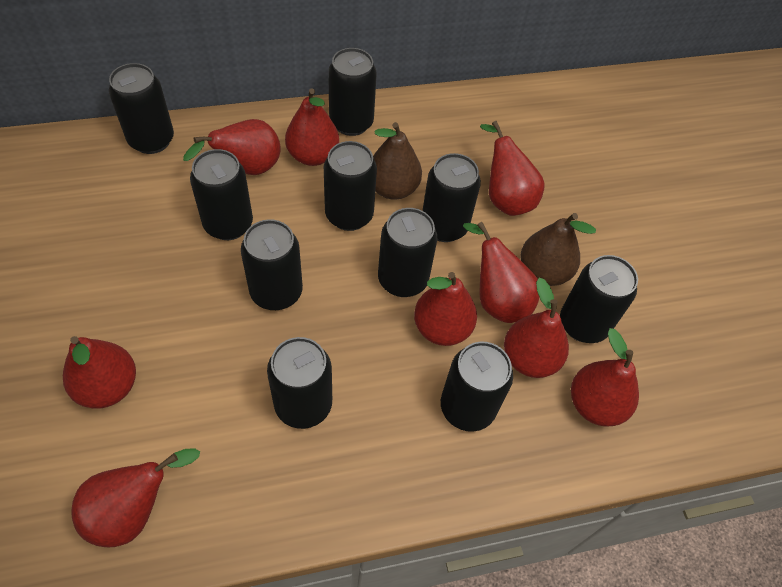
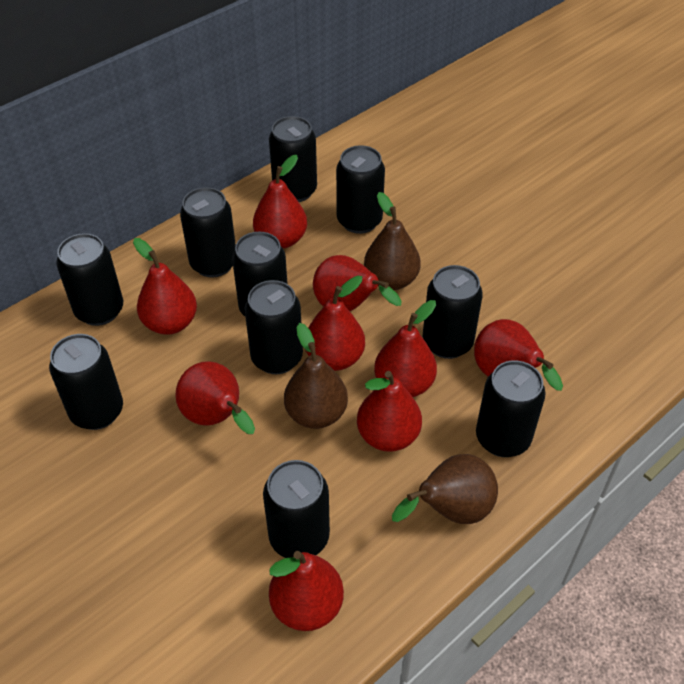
brown pear: [373,122,422,200] [520,213,596,286] = 2 -> [284,323,348,429] [364,192,421,290] [392,454,498,524] = 3

